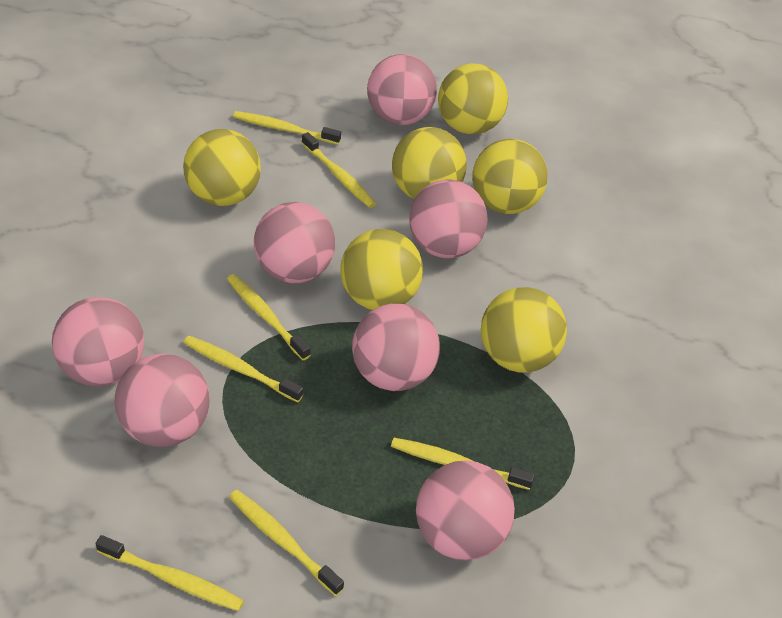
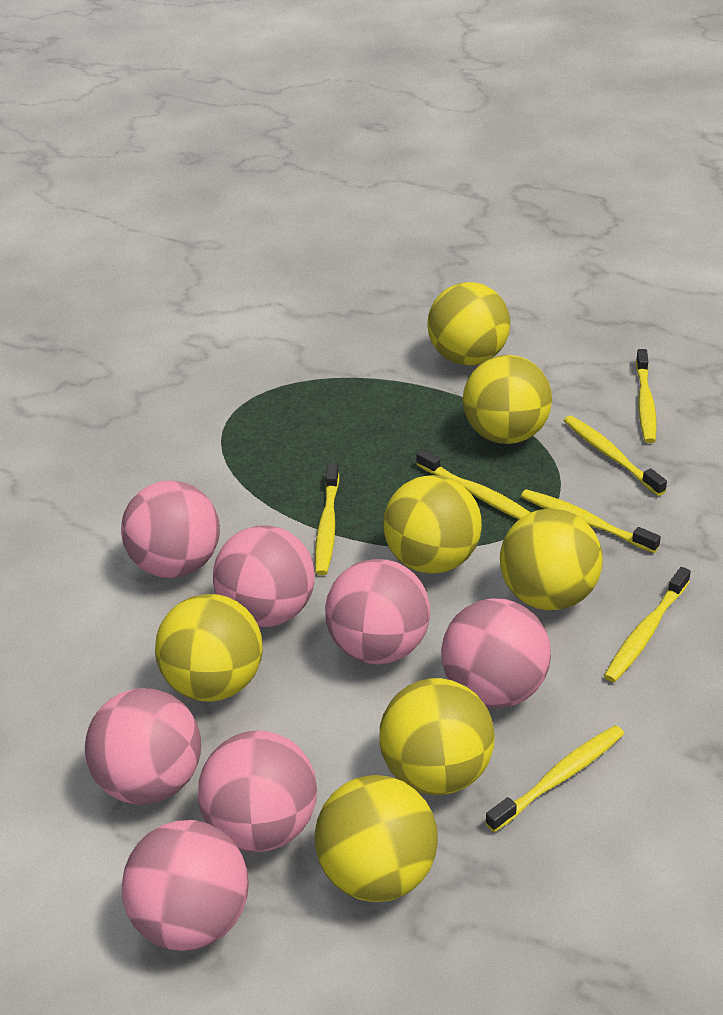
yellow ball: [183,129,261,206] [340,229,423,310] [392,127,467,199] [438,63,508,135] [472,139,548,214] [481,287,567,373] = 6 -> [155,594,263,702] [315,775,438,902] [379,678,495,795] [383,475,482,574] [427,282,510,365] [463,355,552,444] [500,508,603,610] = 7

